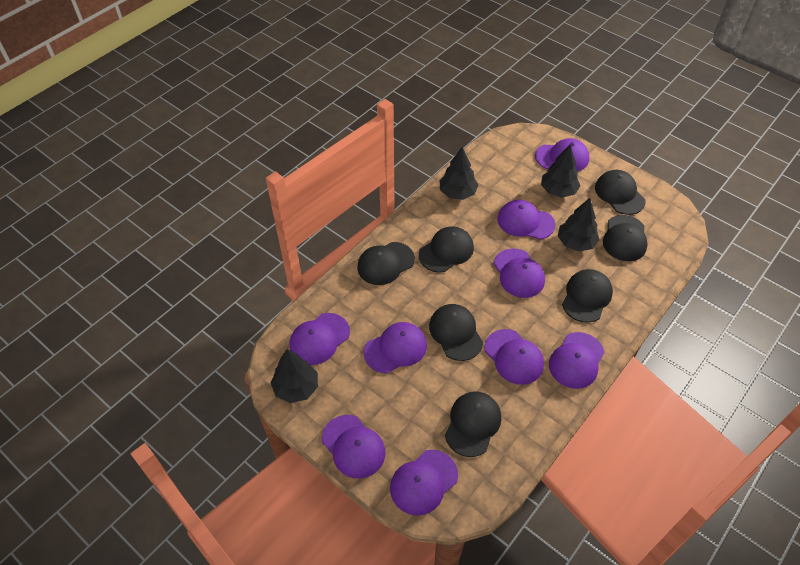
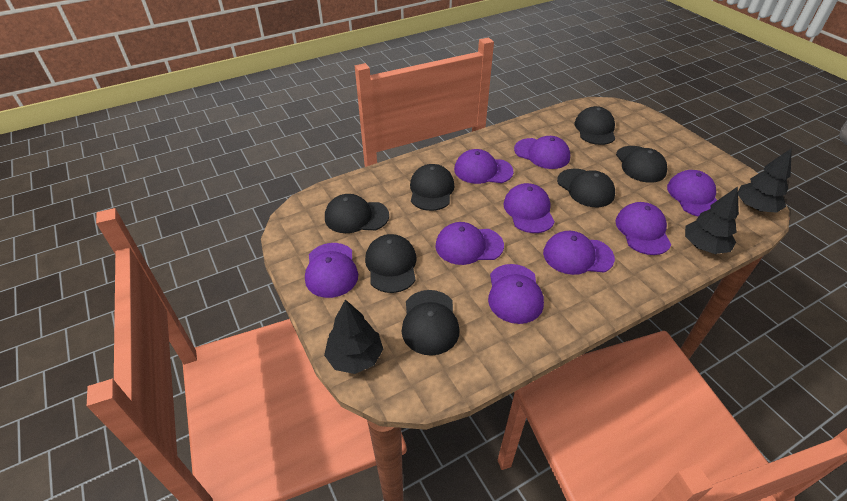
black tree: [271,349,318,403] [439,147,478,200] [541,145,580,198] [558,198,600,252] = 4 -> [324,299,383,374] [685,187,739,254] [738,148,792,213] = 3

